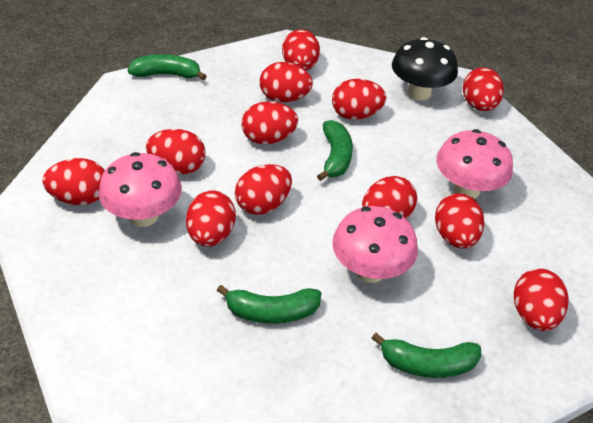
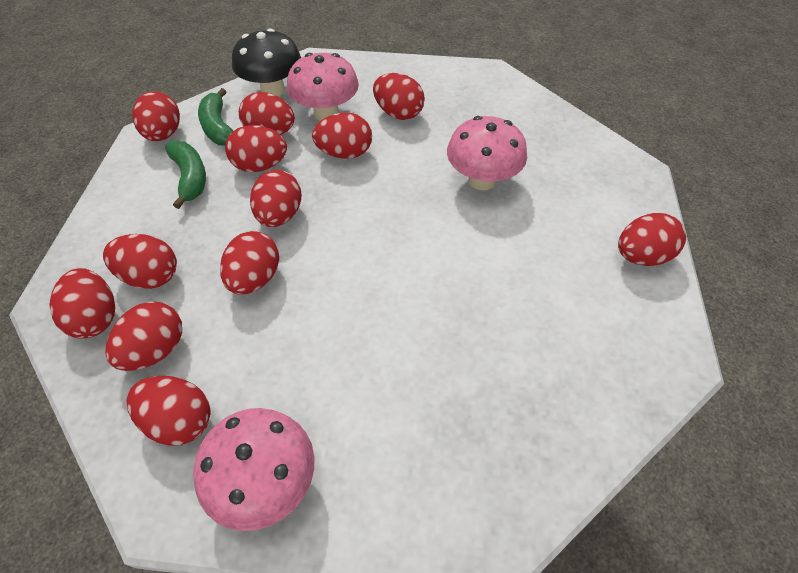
green banana: [128,54,207,80] [217,285,322,324] [317,120,353,181] [371,333,481,378] = 4 -> [165,141,206,209] [198,88,233,146] = 2

